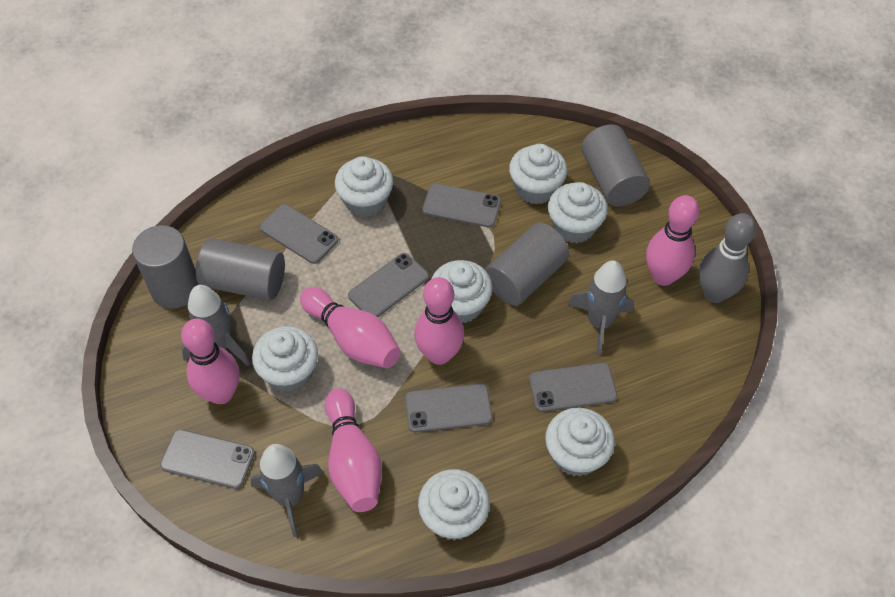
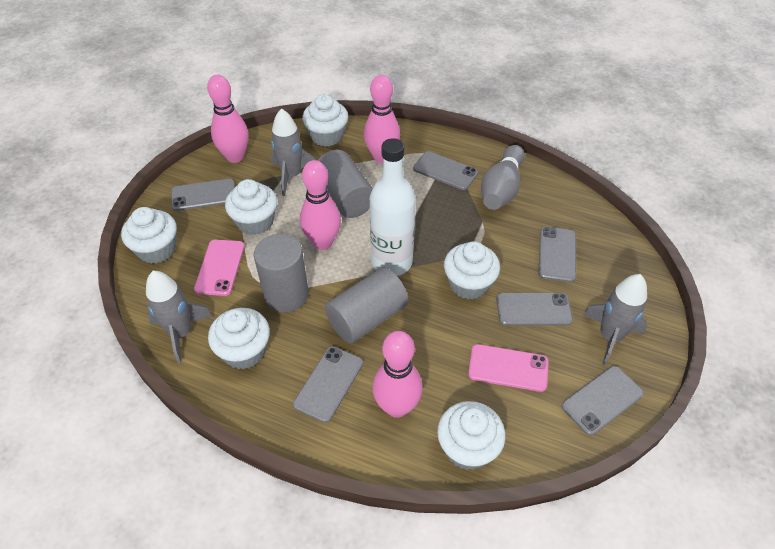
grey cylinder: [132,225,199,309] [196,238,285,301] [485,223,569,306] [581,124,650,207] = 4 -> [254,234,309,313] [318,150,373,218] [325,267,408,343] = 3
pink bowling pin: [181,319,240,404] [300,287,400,368] [325,388,382,512] [414,277,464,365] [646,195,699,286] = 5 -> [207,75,249,163] [300,160,341,250] [364,75,400,163] [372,331,423,418] = 4
pink phone: none = 0 -> [194,240,244,296] [468,344,549,392] = 2
white bottle: none = 0 -> [370,138,416,276] = 1
white cupcake: [252,326,318,393] [335,156,393,217] [418,469,490,541] [432,260,493,323] [509,144,567,205] [545,408,615,477] [548,182,608,243] = 7 -> [121,207,177,264] [208,308,270,369] [225,179,277,235] [302,94,348,147] [437,401,505,470] [444,241,500,299] = 6

